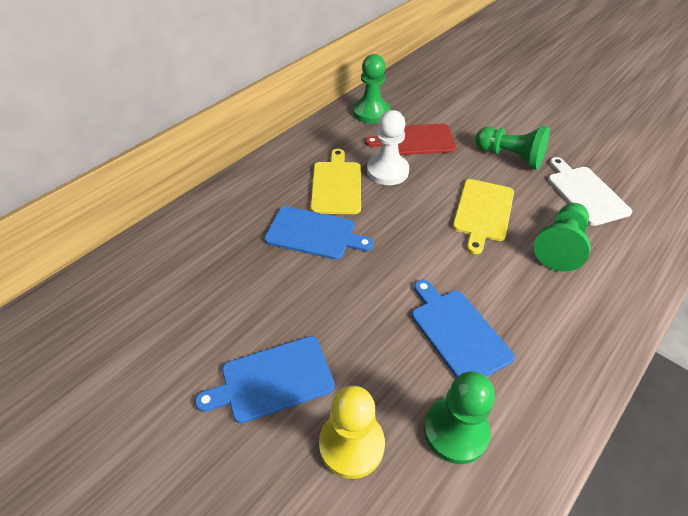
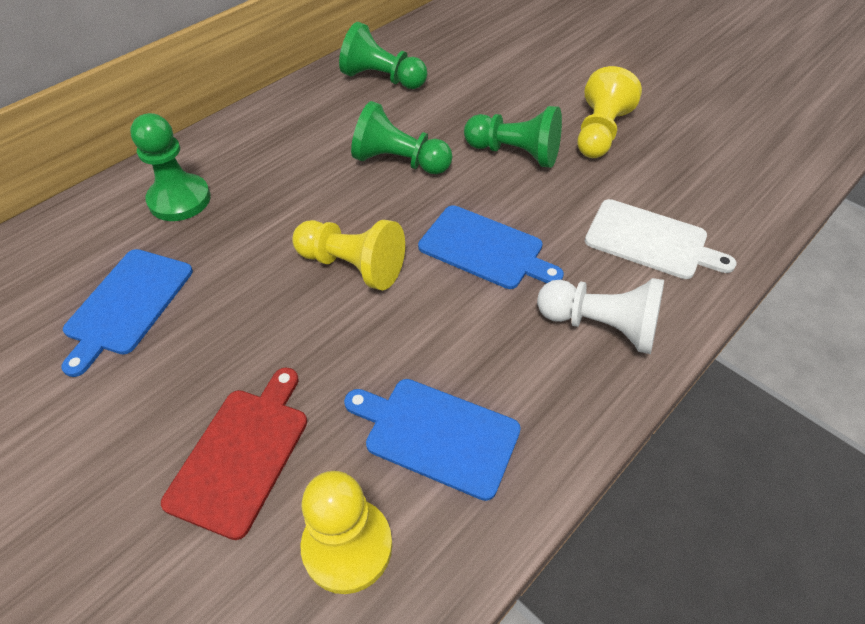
yellow cutting board: [310,149,361,214] [453,179,514,254] = 2 -> none = 0
yellow pawn: [319,386,385,479] = 1 -> [292,220,405,290] [301,471,392,594] [577,66,642,158] = 3

